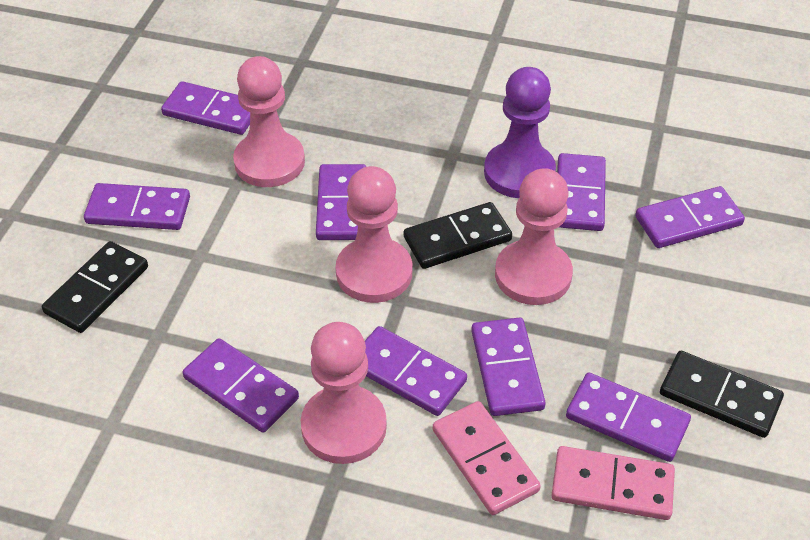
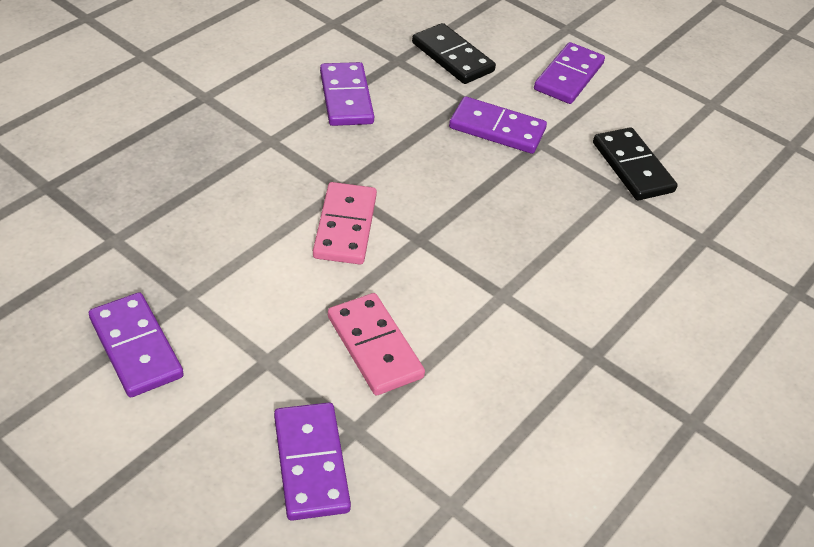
black domino: [42,241,148,333] [404,202,512,269] [660,351,784,438] = 3 -> [412,23,496,84] [593,127,678,201] = 2
pink pawn: [233,56,305,187] [301,322,387,464] [336,166,412,303] [495,168,573,305] = 4 -> none = 0
purple domino: [84,183,190,230] [161,81,250,135] [183,338,299,433] [316,164,366,240] [365,326,467,416] [471,318,546,416] [557,153,606,231] [566,373,691,462] [635,186,745,248] = 9 -> [89,292,184,397] [274,403,351,521] [320,62,374,126] [449,96,547,154] [534,42,605,104] = 5
purple pawn: [484,67,556,198] = 1 -> none = 0

